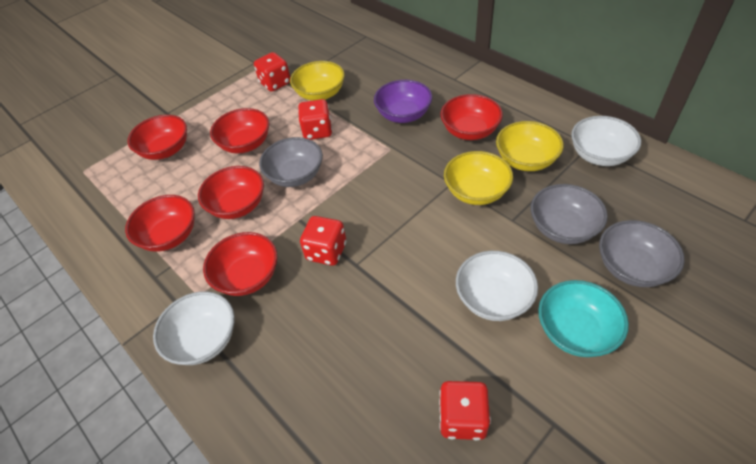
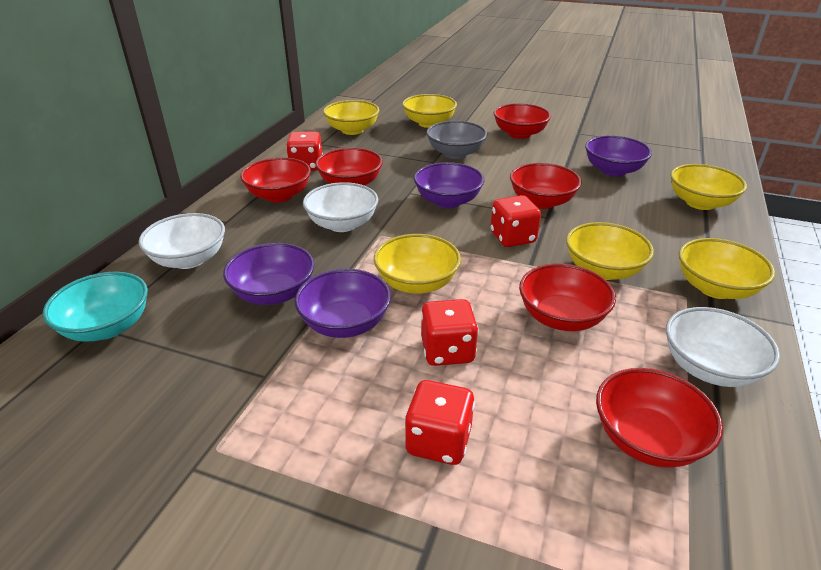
grey bowl: [259,137,323,187] [531,184,608,244] [599,220,685,287] = 3 -> [426,121,487,159] = 1
purple bowl: [374,80,432,123] = 1 -> [223,243,314,305] [295,269,391,338] [414,162,484,208] [585,135,652,177] = 4
yellow bowl: [290,61,345,101] [444,151,513,205] [496,121,564,171] = 3 -> [323,100,379,135] [374,234,461,294] [402,94,457,128] [566,222,654,280] [670,164,747,210] [679,238,775,299] = 6

